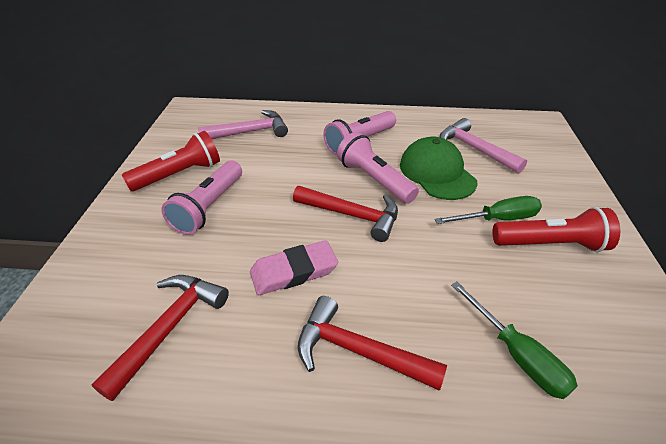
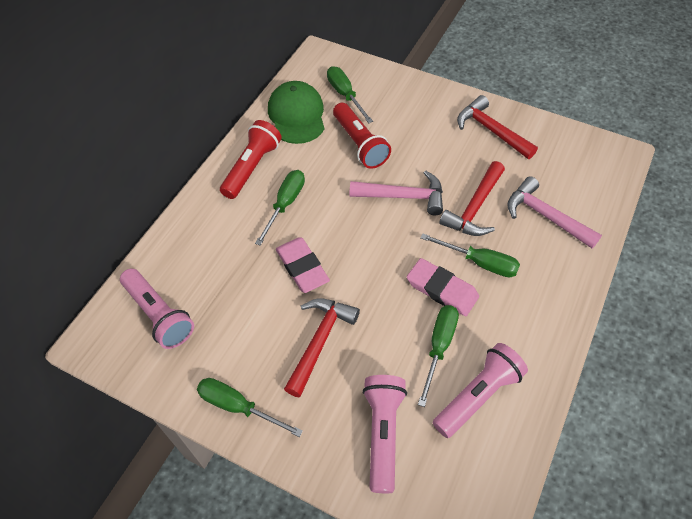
green screwdriver: [435,196,542,224] [451,282,578,399] = 2 -> [197,378,303,437] [255,170,305,246] [327,66,373,123] [418,305,459,407] [420,233,520,277] = 5
pink eraser: [250,240,338,295] = 1 -> [276,237,330,293] [407,258,479,316] = 2

